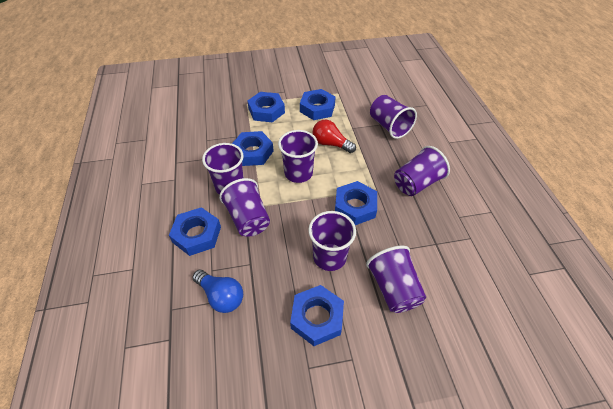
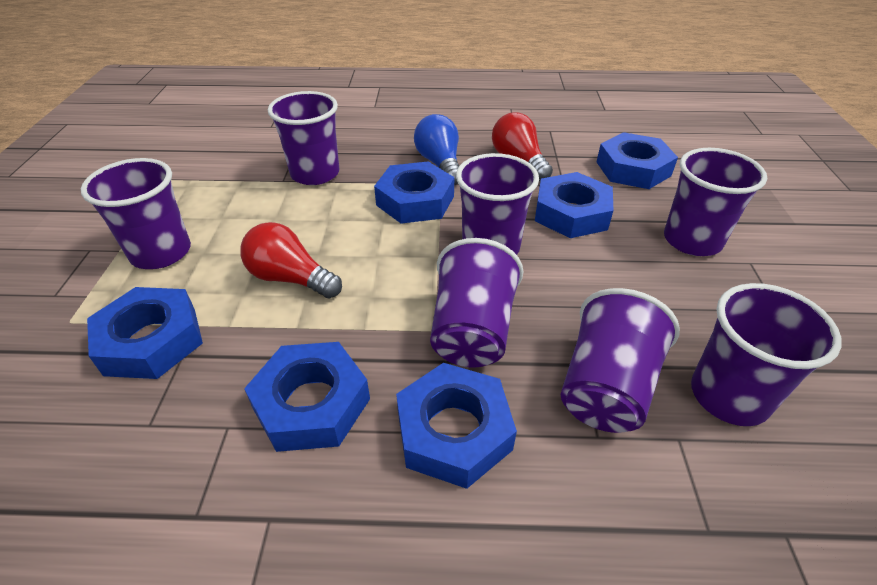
red light bulb: [312,119,356,153] = 1 -> [240,222,342,299] [492,112,553,181] = 2

